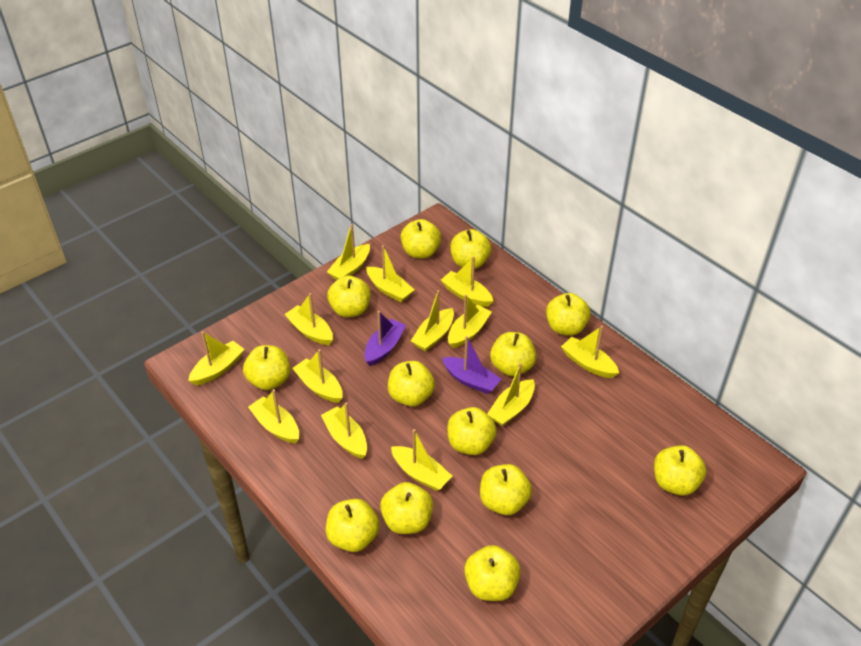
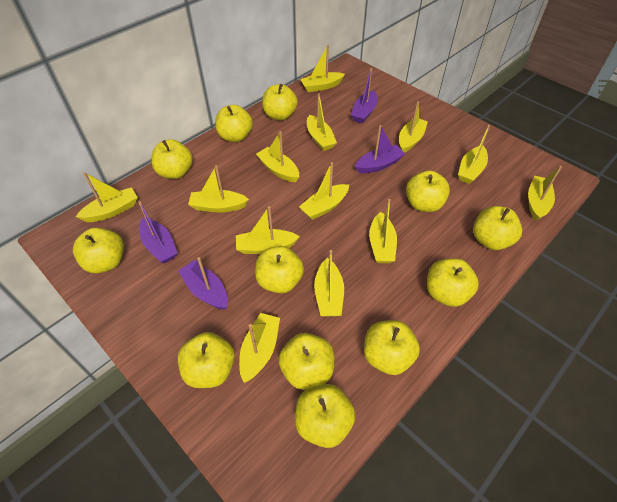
purple boat: [364,311,406,366] [442,336,501,394] = 2 -> [138,201,178,264] [178,257,228,310] [351,68,378,123] [355,125,405,173] = 4
yellow apple: [243,345,290,390] [326,499,380,552] [327,276,371,317] [380,482,433,534] [388,361,435,406] [401,219,441,259] [447,407,497,455] [450,229,491,269] [464,545,521,601] [480,464,532,515] [490,332,536,376] [546,293,591,336] [654,445,707,496] = 13 -> [73,227,124,273] [152,139,193,179] [178,332,235,388] [216,105,253,142] [255,246,304,293] [262,84,298,120] [279,333,334,390] [295,384,356,448] [364,320,420,375] [406,171,450,212] [427,258,479,307] [473,206,522,250] = 12

